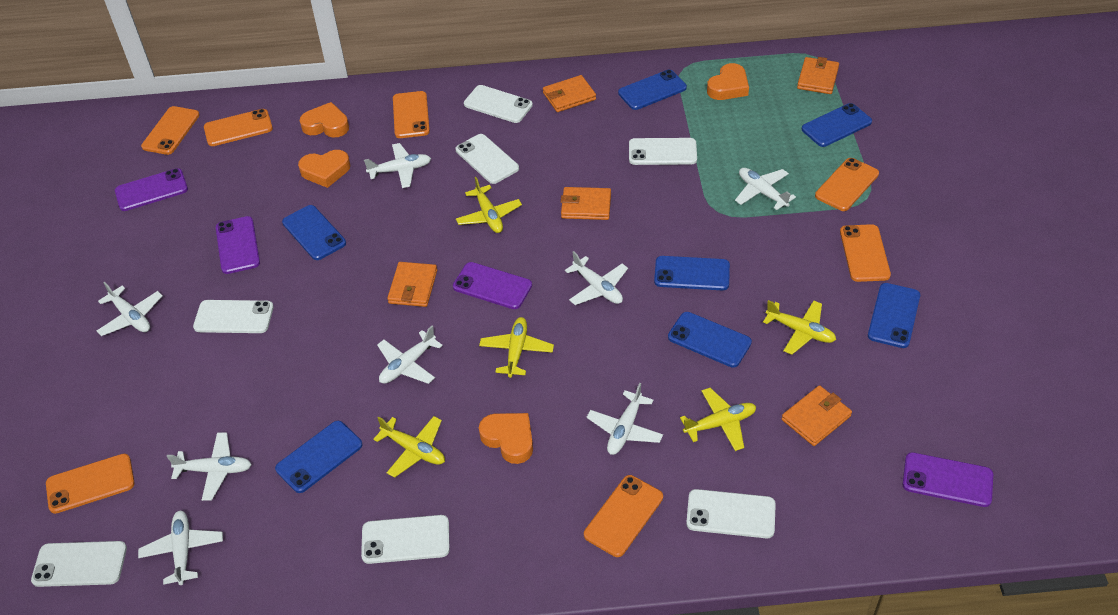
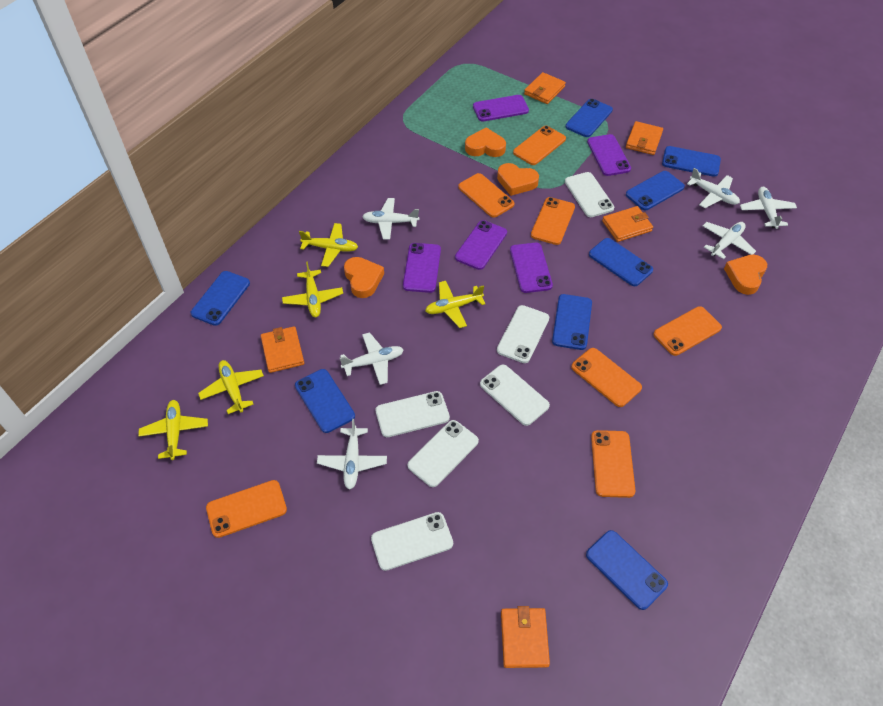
blue phone: [275,421,362,493] [282,205,346,260] [618,70,687,110] [654,256,730,290] [668,312,752,368] [802,103,872,147] [868,283,920,348] = 7 -> [191,271,250,326] [295,369,355,433] [552,294,592,350] [565,99,613,137] [586,530,668,610] [589,238,653,286] [626,171,685,210] [662,146,721,177] = 8
purple phone: [115,168,188,211] [216,216,260,274] [453,262,532,309] [903,452,993,507] = 4 -> [403,243,441,293] [455,220,507,270] [473,95,529,122] [510,243,553,293] [587,134,631,176] = 5
white phone: [31,541,127,587] [193,300,274,333] [361,515,450,564] [456,134,519,184] [464,85,533,123] [629,138,697,165] [686,489,776,538] = 7 -> [371,512,453,571] [376,391,450,437] [408,420,479,487] [480,365,550,426] [497,305,549,363] [565,172,614,217] = 6
white plane: [97,282,163,336] [138,511,223,585] [167,432,252,501] [364,143,431,188] [377,326,443,384] [565,251,628,305] [586,383,663,455] [735,168,796,210] = 8 -> [317,419,387,490] [340,332,404,385] [362,198,419,240] [687,168,740,208] [703,222,756,259] [740,187,797,229] = 6

